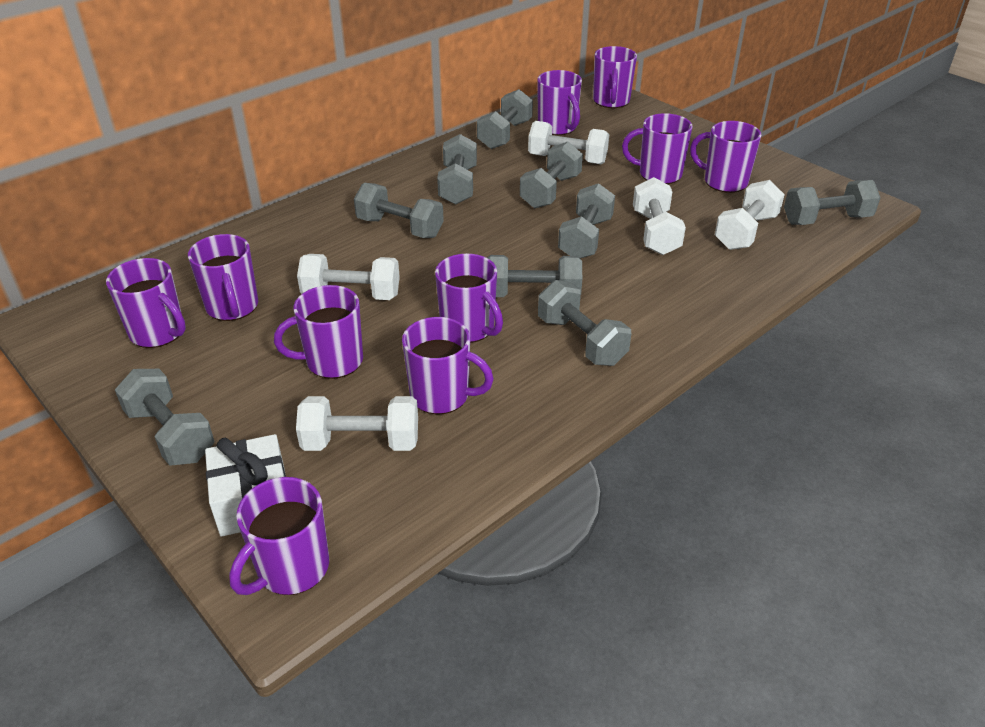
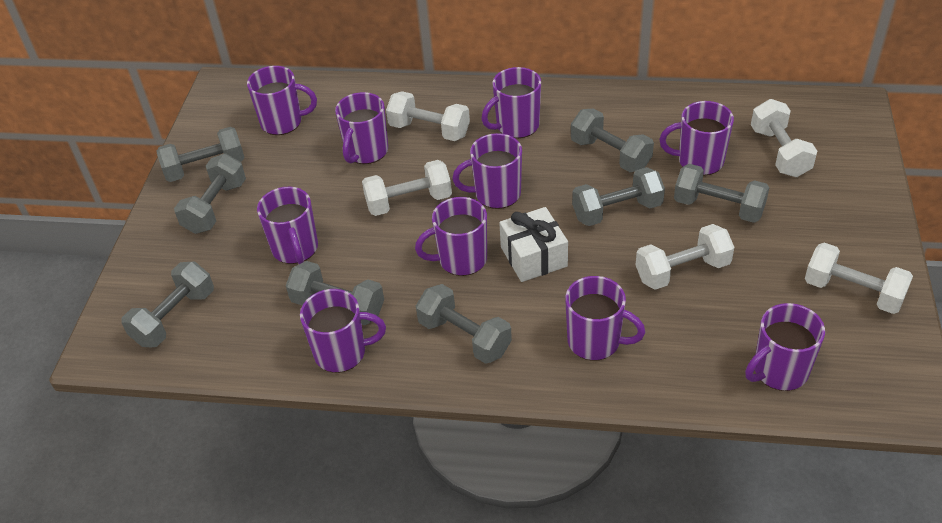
grey dumbbell: [115,369,214,466] [354,183,444,238] [437,134,477,205] [477,89,533,149] [487,255,582,297] [520,142,583,208] [538,280,631,366] [558,183,615,258] [784,180,880,225] = 9 -> [121,261,214,348] [157,127,245,182] [174,154,246,234] [286,261,384,325] [416,284,512,364] [571,108,654,172] [572,167,665,226] [674,164,770,223] = 8

